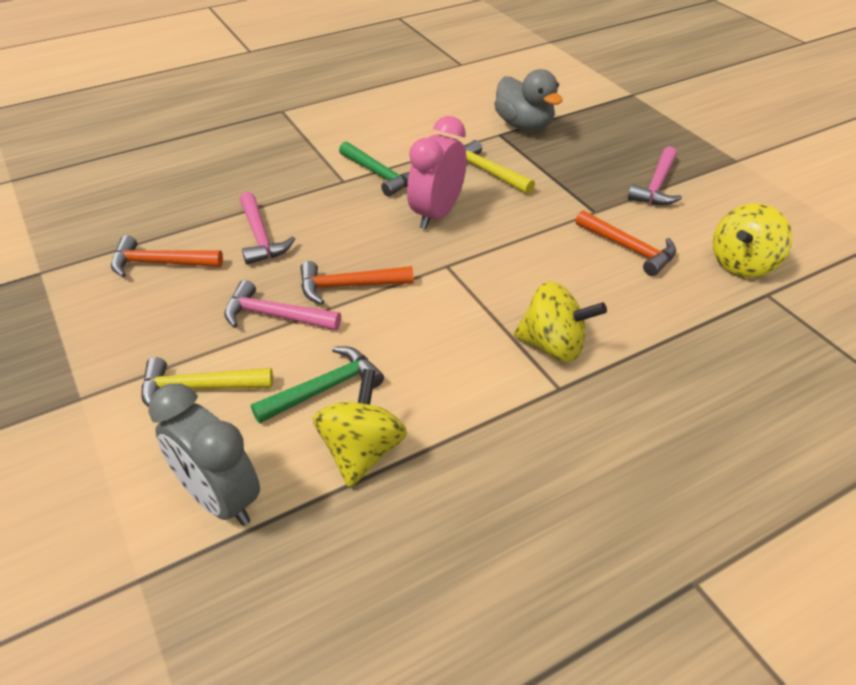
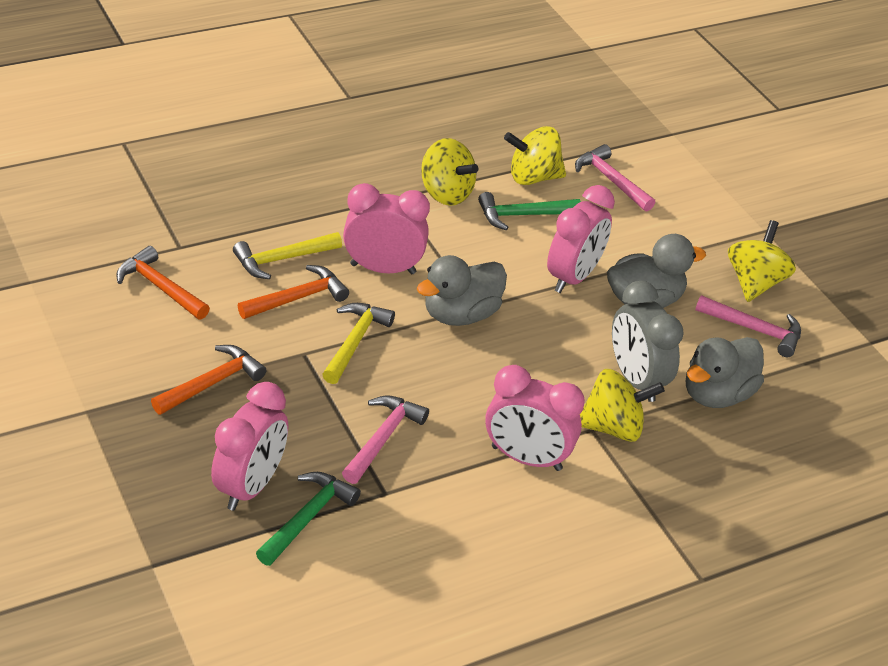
grey duck: [494,69,563,131] = 1 -> [417,255,507,326] [607,234,706,308] [686,337,764,408] = 3
pink clock: [407,116,467,229] = 1 -> [211,382,288,511] [343,183,430,274] [485,365,585,471] [547,185,615,293] = 4
yellow spinning top: [313,369,407,488] [514,281,607,362] [713,203,792,278] = 3 -> [421,138,478,206] [504,126,566,185] [580,369,665,442] [728,220,796,302] = 4

